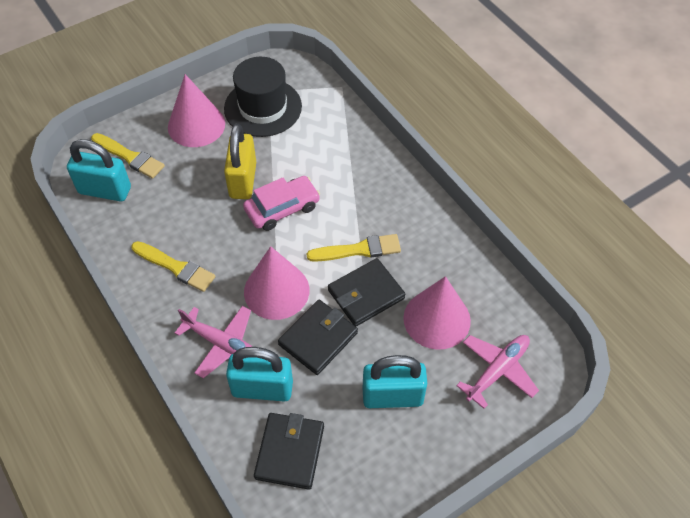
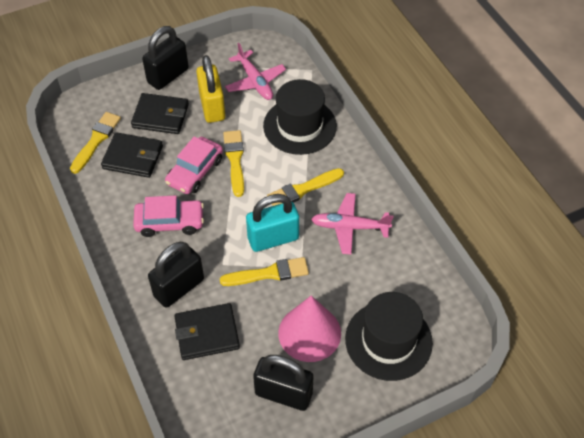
black hat: [224,57,302,137] = 1 -> [263,79,337,155] [345,292,433,381] = 2
black padlock: none = 0 -> [142,26,189,90] [148,242,204,308] [253,355,314,411] = 3
pink car: [243,176,320,231] = 1 -> [133,195,204,237] [165,136,223,194] = 2
pink cone: [168,74,225,147] [244,246,309,320] [403,276,471,350] = 3 -> [278,296,341,362] = 1
turquoise padlock: [67,139,131,201] [226,347,293,402] [363,355,427,408] = 3 -> [246,194,299,252] = 1
yellow brush: [91,133,165,179] [131,241,216,292] [307,234,401,262] = 3 -> [70,112,121,174] [220,257,309,286] [223,130,244,197] [267,168,344,206] = 4

